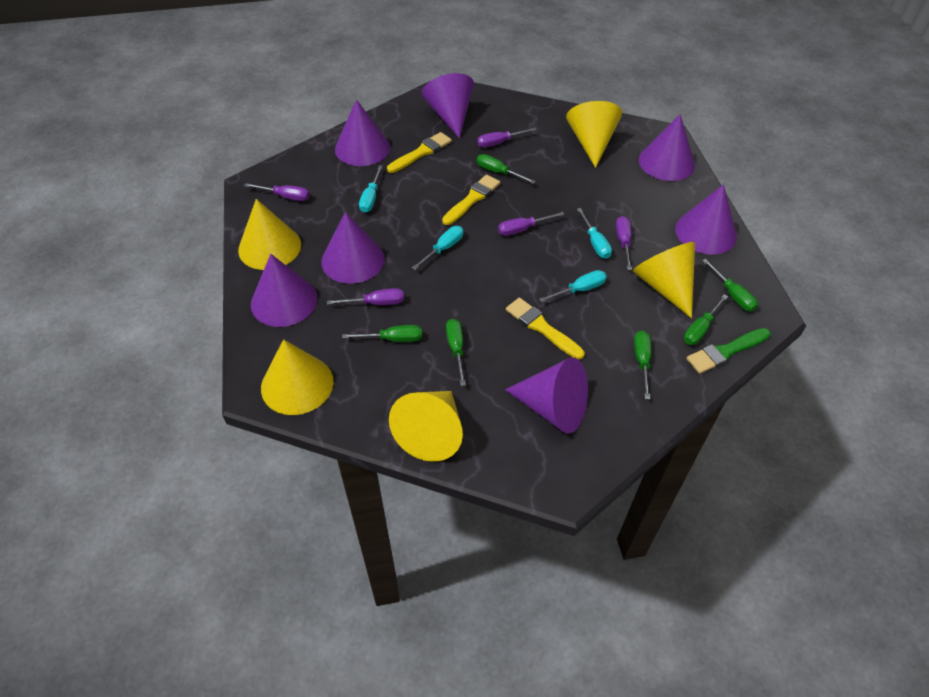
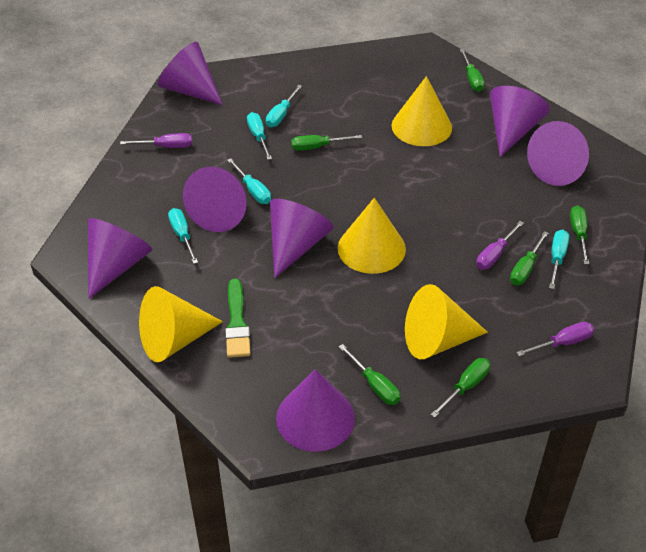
purple screwdriver: [244,183,310,201] [327,288,404,305] [477,128,537,148] [498,212,564,236] [616,216,632,270] = 5 -> [120,133,192,148] [476,221,524,269] [516,322,594,356] = 3
turquoise screwdriver: [359,165,383,213] [412,226,464,270] [539,270,607,302] [577,208,612,259] = 4 -> [168,208,198,264] [227,158,271,204] [247,112,272,160] [266,85,302,127] [549,230,569,289] = 5
yellow brush: [387,132,452,173] [442,175,500,225] [506,298,584,359] = 3 -> none = 0
yellow cone: [238,199,301,270] [261,339,334,415] [389,391,463,462] [566,101,622,168] [633,242,695,318] = 5 -> [139,286,223,362] [338,198,406,274] [392,76,452,146] [405,284,488,359] = 4

